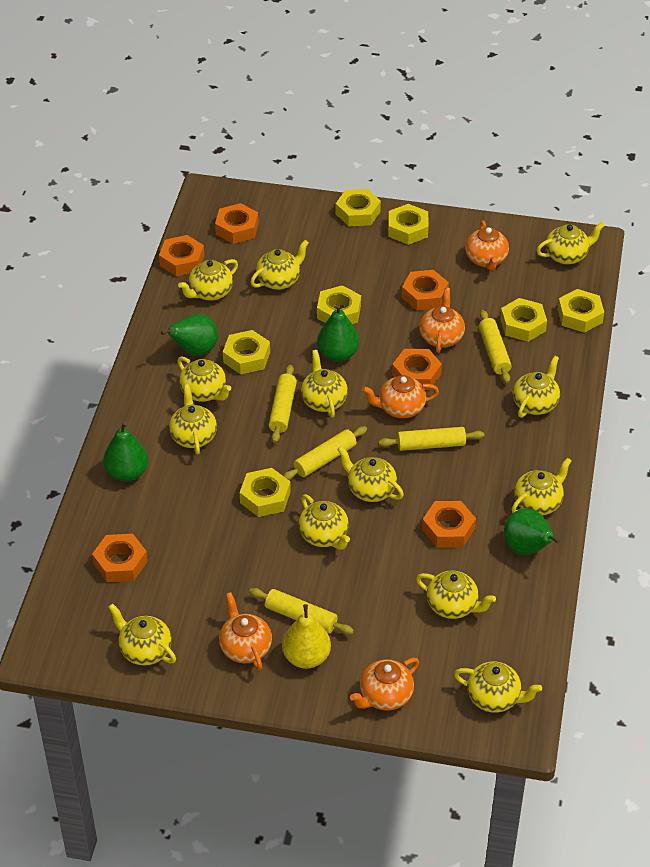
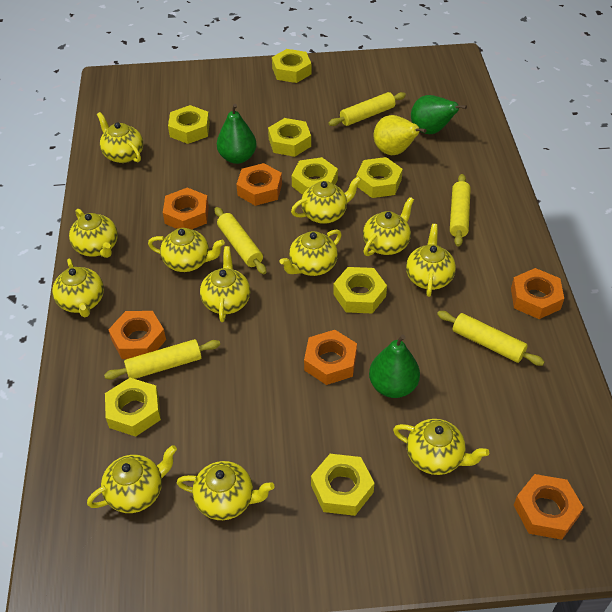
green pear: [103,421,148,481] [161,314,218,356] [317,304,359,362] [504,508,560,555] = 4 -> [217,104,257,164] [369,335,420,398] [411,95,467,134] = 3
orange teapot: [219,592,272,670] [350,658,419,711] [362,375,439,418] [419,288,465,353] [465,220,509,271] = 5 -> none = 0
yellow nut: [223,330,270,374] [240,468,291,517] [317,285,361,324] [336,189,381,226] [388,204,429,245] [500,298,547,342] [558,289,604,333] = 7 -> [105,378,161,437] [168,105,210,144] [268,118,311,157] [272,49,311,83] [292,157,338,195] [311,454,374,516] [333,267,387,314] [356,157,403,198] = 8
yellow teapot: [108,603,176,665] [169,384,217,455] [177,356,231,402] [178,259,238,301] [250,240,309,290] [299,494,350,550] [301,350,348,418] [337,446,404,502] [416,571,496,619] [454,662,542,713] [511,457,572,515] [513,356,560,418] [536,222,605,265] = 13 -> [52,259,104,317] [69,209,118,258] [87,445,177,513] [97,112,143,163] [148,228,225,272] [177,461,275,520] [200,246,250,322] [279,229,342,276] [291,176,361,224] [363,197,414,256] [393,419,489,475] [406,224,456,297] = 12

